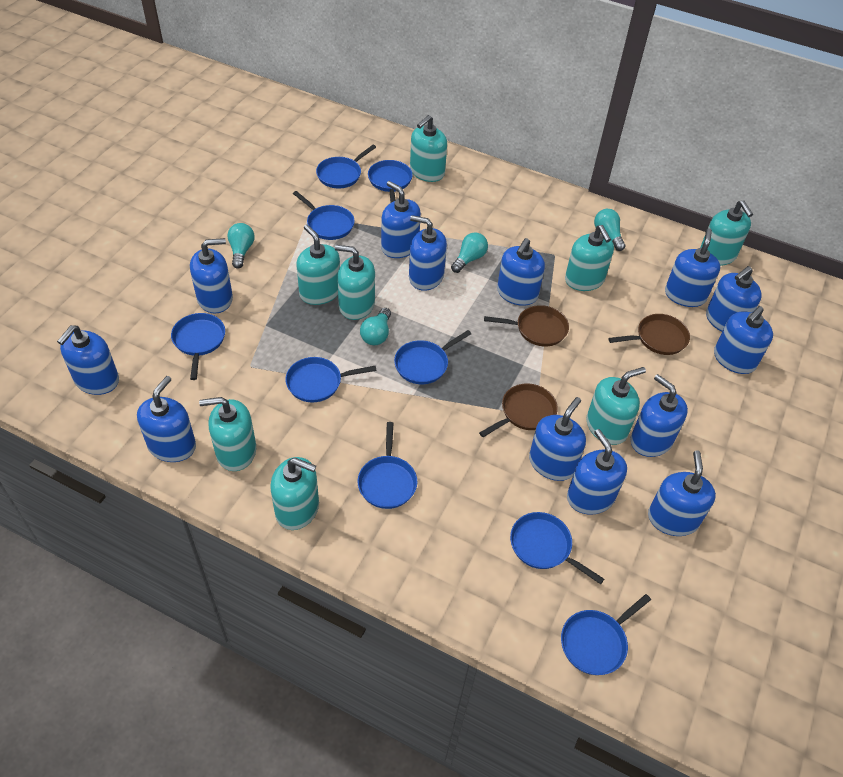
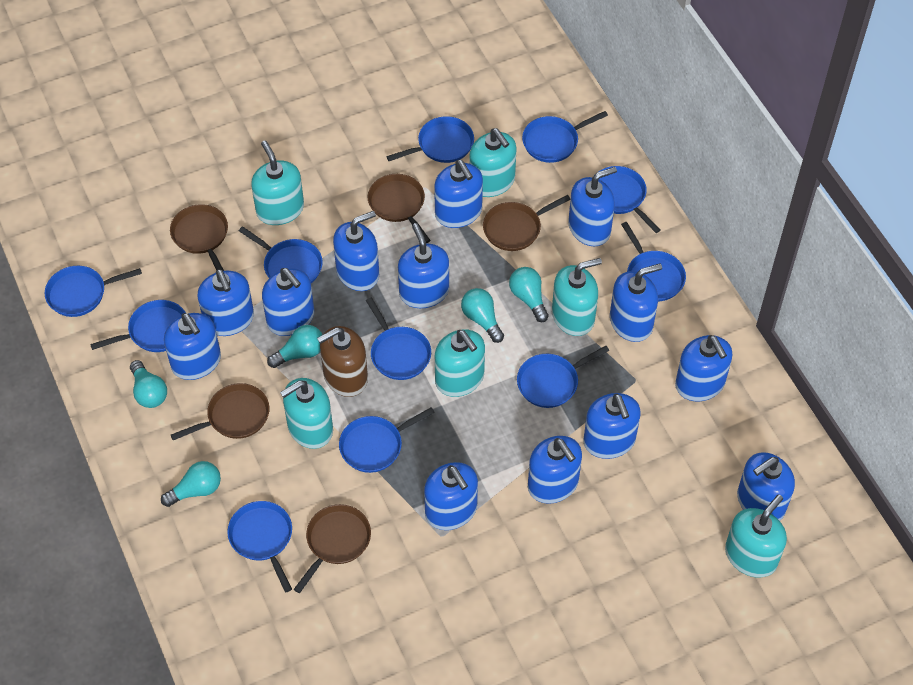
blue pan: [171,313,225,380] [285,357,376,402] [293,191,355,240] [316,145,376,188] [358,422,417,509] [368,160,413,203] [394,330,471,384] [510,512,604,584] [561,594,651,675] = 9 -> [45,266,142,317] [90,300,186,352] [227,501,292,592] [239,226,323,283] [339,407,435,473] [366,298,431,380] [386,116,474,163] [517,346,609,408] [522,111,608,163] [598,166,661,233] [621,222,686,301] = 11
brown pan: [479,383,558,437] [484,305,569,346] [608,314,690,355] = 3 -> [170,204,228,271] [171,383,269,440] [293,504,371,593] [368,174,431,243] [483,195,570,251] = 5
brown soap dispenser: none = 0 -> [317,326,368,397] = 1
turquoise light bulb: [227,223,255,269] [360,308,391,345] [451,232,488,273] [594,209,626,251] = 4 -> [130,360,167,408] [161,461,221,507] [267,325,322,368] [461,288,504,343] [509,267,549,322] = 5
turquoise soap dispenser: [199,397,256,471] [270,457,319,530] [296,225,340,305] [335,245,375,320] [410,115,447,182] [565,225,614,291] [587,367,646,445] [700,201,753,266] = 8 -> [251,141,304,225] [280,378,333,449] [435,329,485,397] [469,128,517,197] [552,258,602,336] [725,495,787,577] = 6

